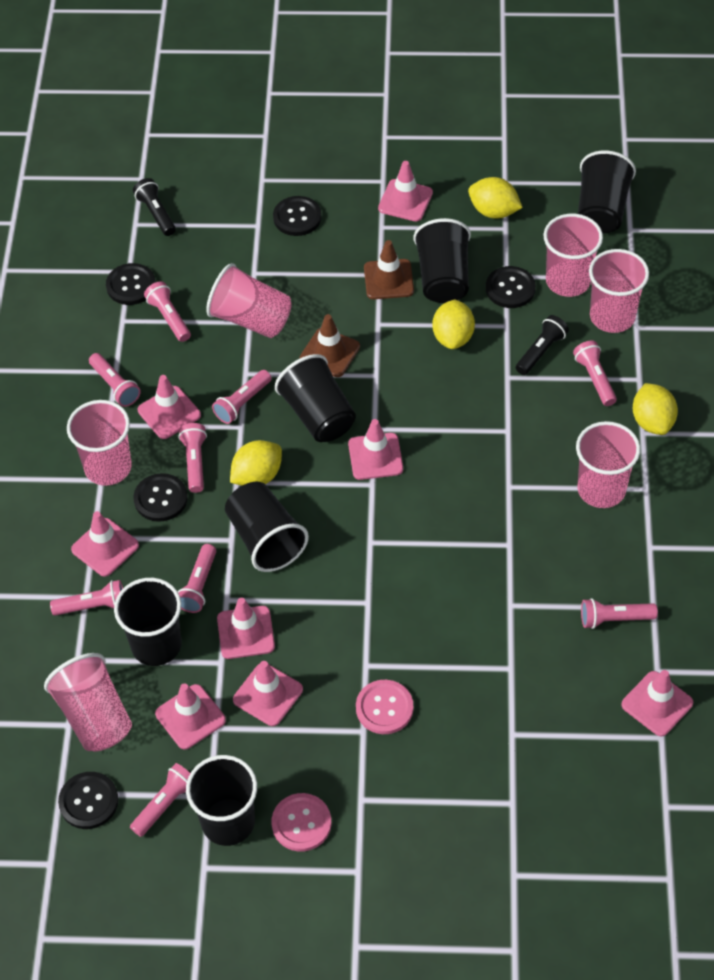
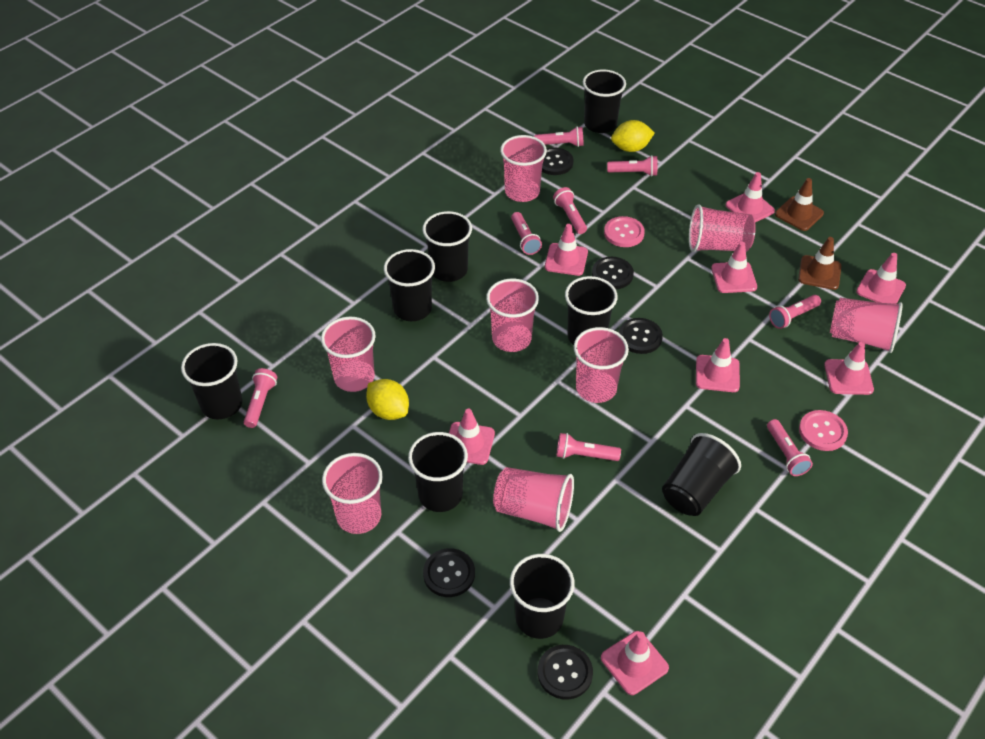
black cup: [114,578,182,666] [186,755,257,846] [225,482,309,572] [275,354,356,442] [413,218,471,303] [578,150,636,233] = 6 -> [181,343,242,419] [384,249,435,321] [408,432,468,512] [422,211,472,282] [510,554,575,639] [565,276,617,345] [583,69,626,133] [662,433,741,516] = 8
black flashlight: [133,178,176,236] [516,315,569,375] = 2 -> none = 0
pink cup: [44,653,132,751] [67,400,132,486] [206,263,291,338] [544,214,603,297] [576,421,640,508] [589,249,649,333] = 6 -> [321,317,376,392] [322,453,383,534] [486,279,539,352] [493,467,574,532] [500,135,547,202] [574,327,629,403] [689,204,756,252] [830,298,903,353] = 8
pink flashlight: [50,580,123,616] [89,353,141,407] [130,763,190,837] [144,281,191,342] [177,544,216,613] [178,423,207,493] [212,370,272,424] [573,340,617,406] [581,598,658,629] = 9 -> [244,368,277,428] [511,212,542,255] [534,126,584,147] [553,187,587,234] [557,433,621,461] [607,155,657,176] [767,419,813,476] [769,295,821,329] = 8
yellow lemon: [230,440,282,486] [432,300,475,349] [468,177,523,219] [633,383,678,435] = 4 -> [366,379,409,420] [611,120,654,152] = 2

